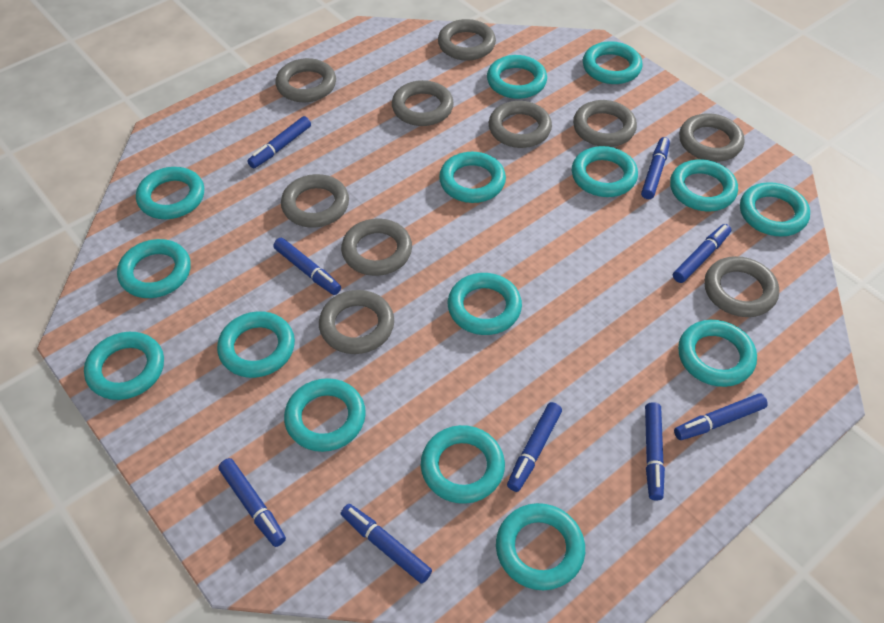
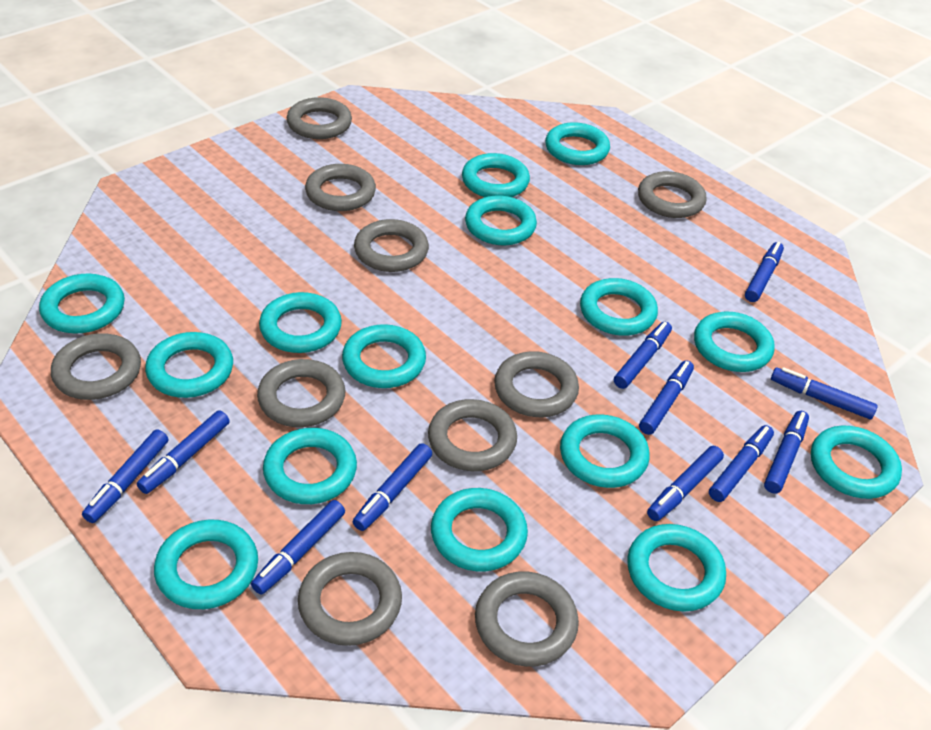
blue marker: [218,458,286,547] [247,116,311,168] [273,238,341,295] [341,504,432,584] [507,402,562,492] [641,137,670,199] [645,402,665,501] [673,224,731,283] [674,393,768,440] = 9 -> [82,429,168,523] [137,410,230,494] [251,500,345,595] [353,443,432,531] [614,322,672,389] [639,360,694,435] [647,446,724,521] [709,425,774,502] [745,242,784,302] [764,411,809,493] [771,367,878,419] = 11

